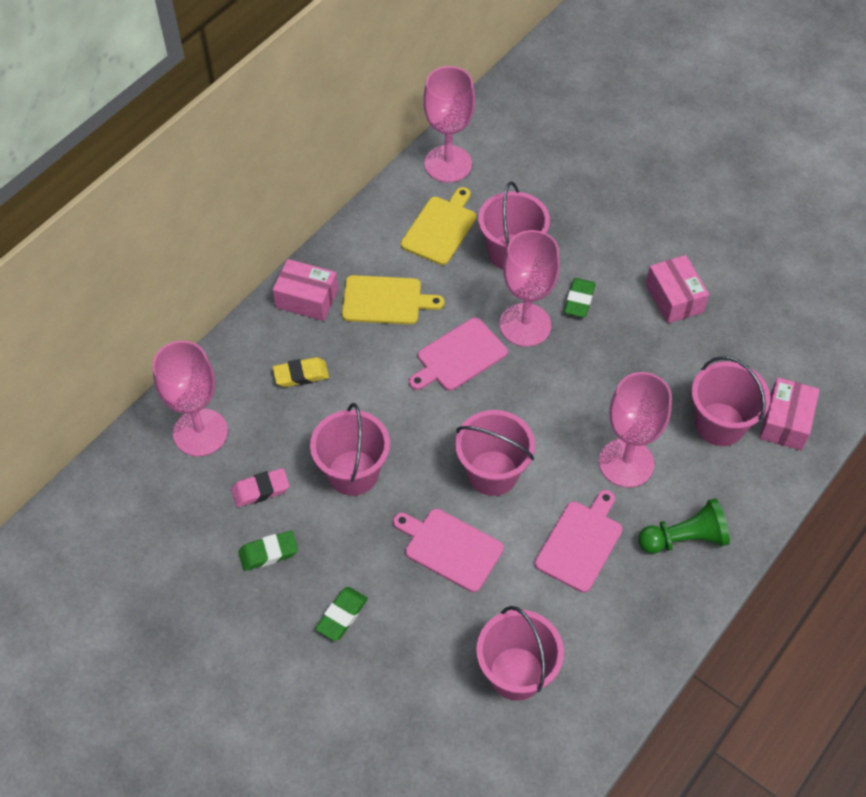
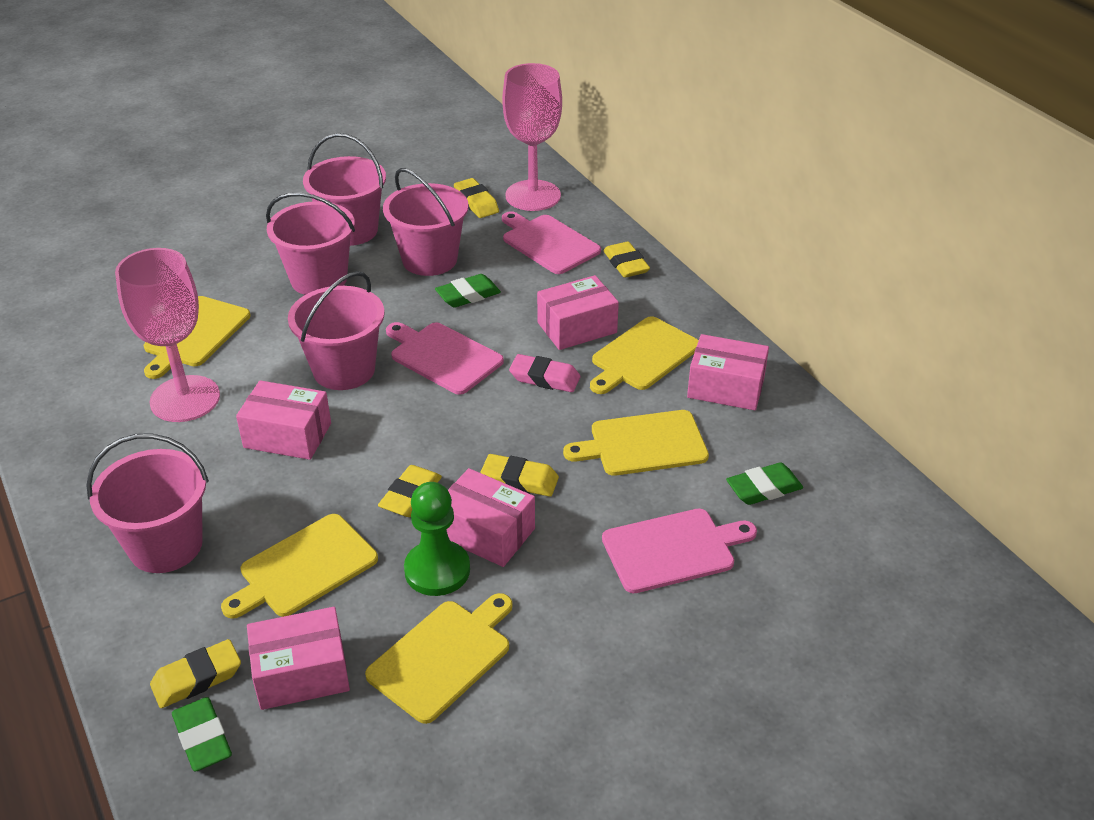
pink box: [273,259,338,321] [646,255,709,324] [760,377,820,451] = 3 -> [236,380,331,460] [247,607,350,710] [446,468,535,567] [537,275,619,350] [687,334,769,410] = 5
pink goblet: [152,341,228,457] [423,66,475,183] [500,230,560,347] [599,372,672,488] = 4 -> [115,248,220,422] [502,63,562,211] = 2
yellow cutting board: [342,275,445,325] [401,187,476,265] = 2 -> [144,296,251,379] [221,514,378,619] [365,593,513,724] [563,410,709,476] [590,316,699,394] = 5
yellow eraser: [273,357,329,387] = 1 -> [150,639,241,708] [378,465,442,517] [454,178,499,218] [481,454,559,497] [603,242,650,278] = 5

